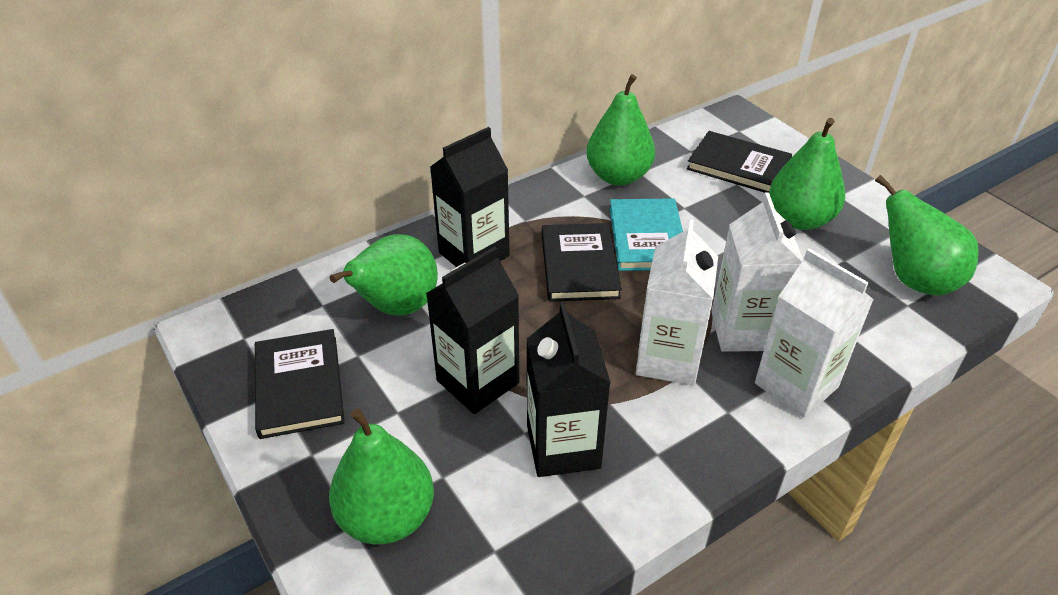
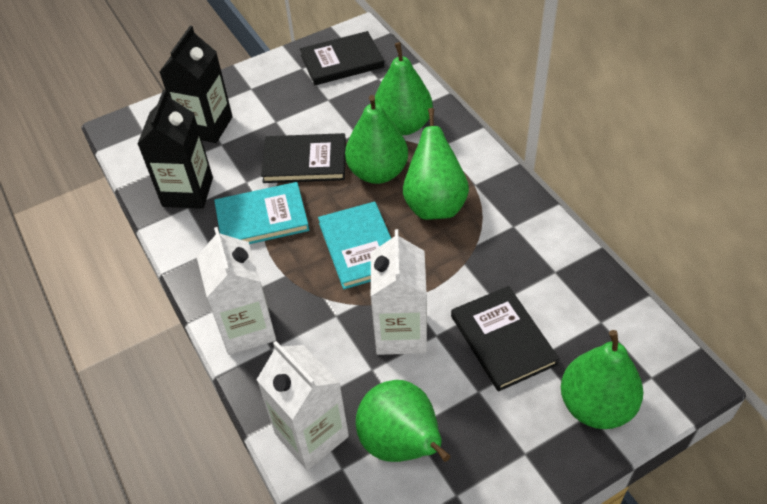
black carton: [426,247,519,414] [430,127,510,267] [527,302,611,477] = 3 -> [138,90,213,209] [160,26,233,143] = 2
turquoise book: [609,198,683,271] = 1 -> [214,182,309,244] [318,201,391,289] = 2

